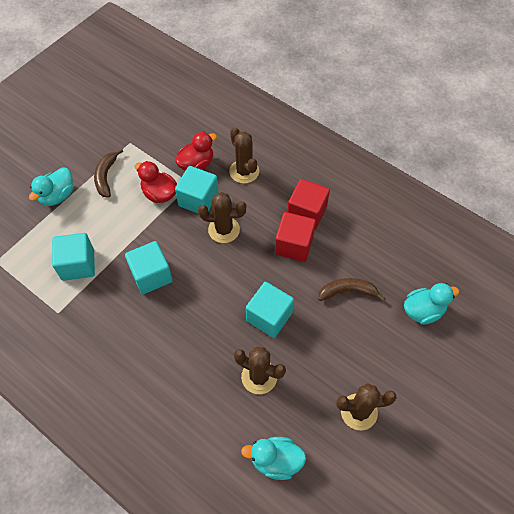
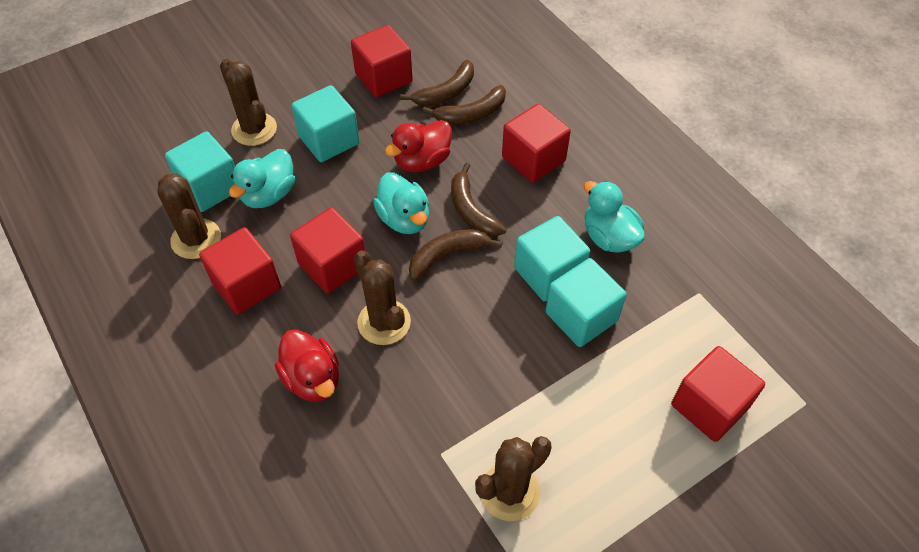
brown banana: [94,149,123,198] [318,278,385,301] = 2 -> [400,60,474,106] [409,229,503,281] [422,85,506,124] [451,163,507,237] = 4
red cube: [275,212,316,262] [288,179,330,229] = 2 -> [199,227,281,315] [290,208,365,294] [351,25,413,97] [502,104,571,183] [671,346,765,442] = 5

